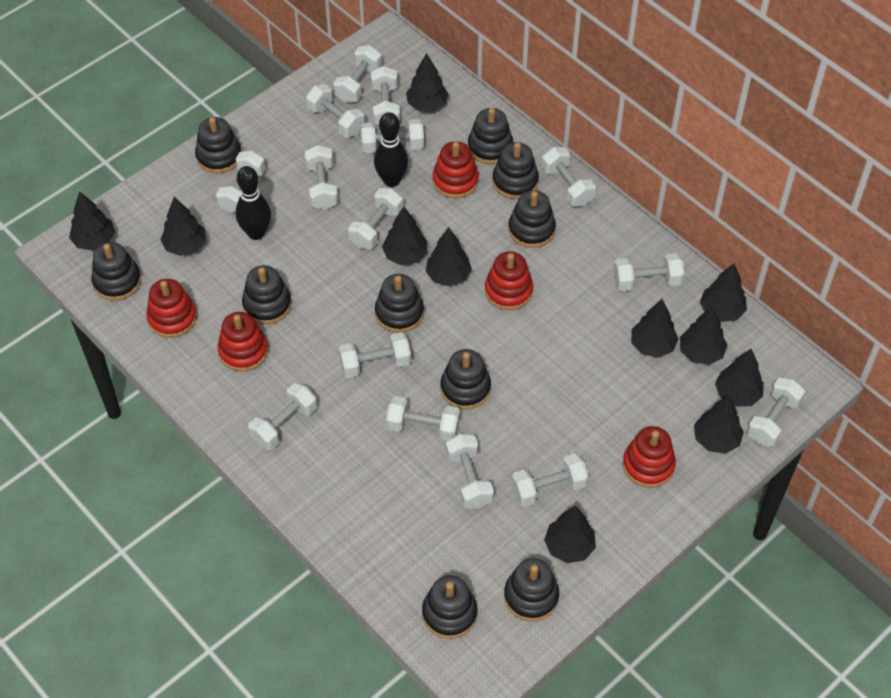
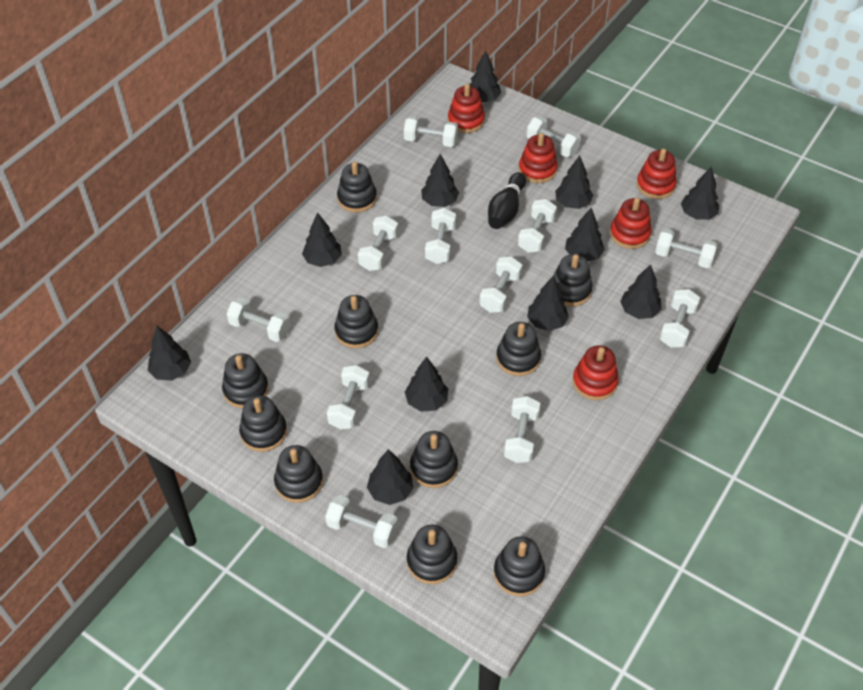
black bowling pin: [236,166,271,240] [374,112,408,187] = 2 -> [488,172,526,229] = 1
white dumbbell: [216,150,265,213] [248,383,317,450] [305,145,338,210] [306,84,365,138] [333,45,382,103] [339,332,411,378] [348,188,403,249] [360,119,424,153] [371,66,400,125] [386,396,460,441] [446,434,494,509] [511,453,589,507] [541,147,596,207] [614,253,684,291] [747,377,805,447] = 15 -> [227,297,290,342] [325,495,398,548] [327,365,370,430] [358,216,398,271] [404,116,458,147] [425,208,456,264] [479,256,522,313] [504,396,540,463] [518,199,557,253] [526,116,581,157] [655,229,717,268] [660,289,700,348] = 12

